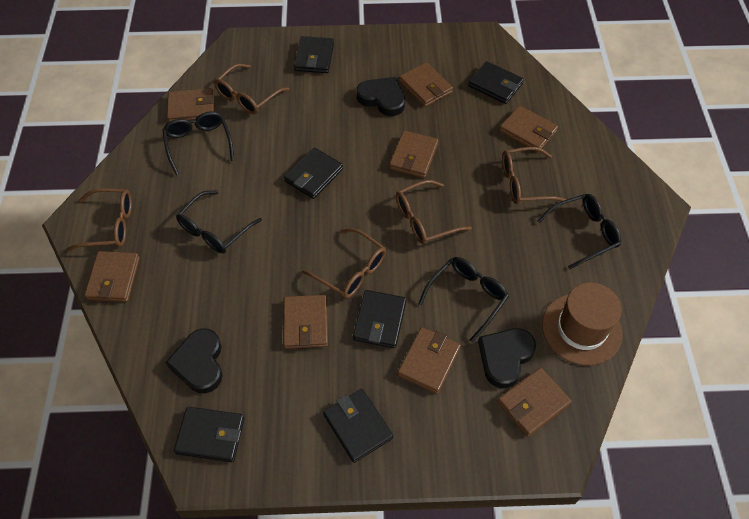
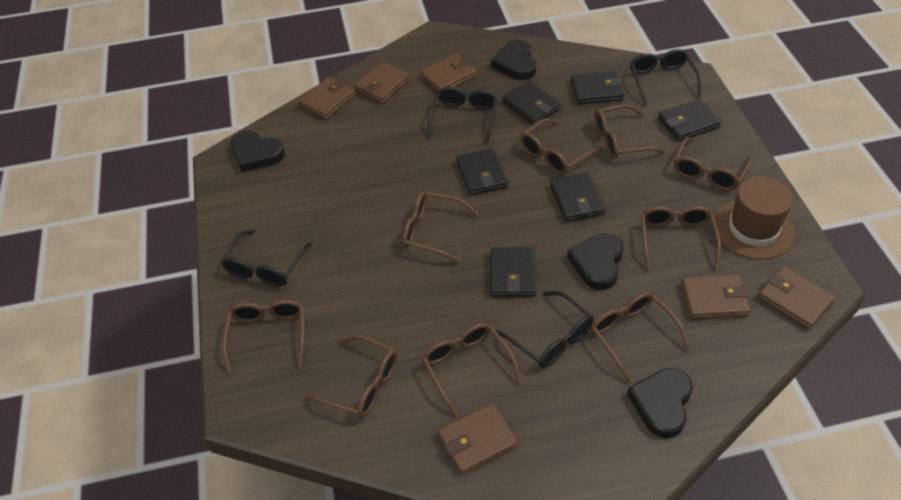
black heart: [166,328,223,393] [356,77,405,116] [478,328,536,388] = 3 -> [231,131,285,172] [491,40,536,80] [567,233,624,290] [627,368,693,438] = 4
brown glasses: [66,188,132,251] [214,63,289,114] [302,228,386,299] [396,180,472,244] [502,147,567,204] = 5 -> [222,300,305,373] [304,335,397,418] [403,191,478,263] [422,323,522,417] [520,118,602,174] [591,292,690,383] [594,104,666,159] [641,206,721,269] [674,137,753,191] = 9
brown wallet: [84,251,140,302] [167,88,214,122] [283,295,328,349] [389,130,438,178] [397,327,461,394] [399,62,453,107] [497,367,572,437] [499,106,558,152] = 8 -> [298,77,356,120] [354,62,410,104] [420,54,477,92] [437,403,518,476] [681,274,751,319] [758,266,835,329] = 6

